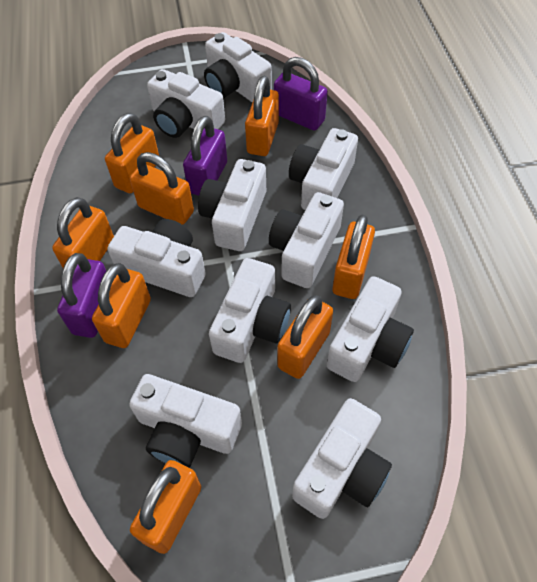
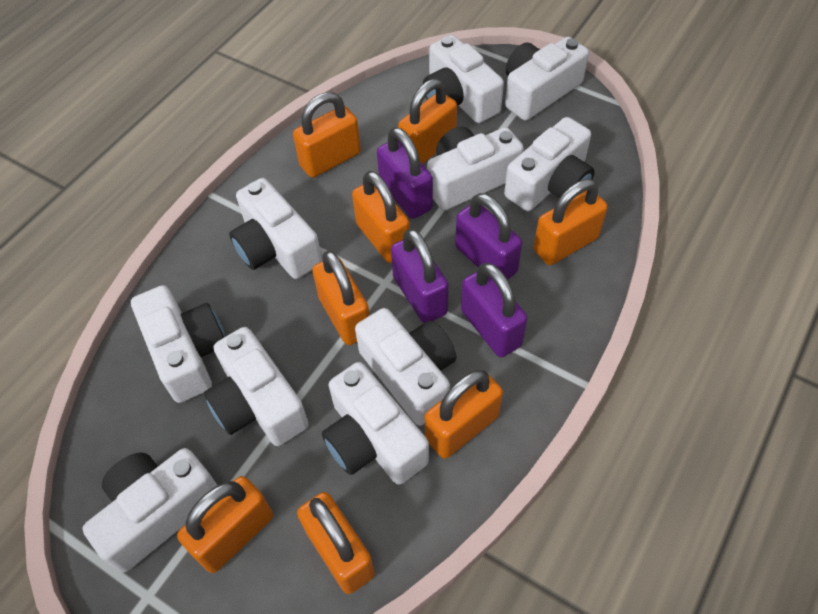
purple padlock: [57,253,106,338] [183,116,227,196] [274,57,328,131] = 3 -> [377,127,433,219] [391,229,449,323] [455,193,522,280] [461,263,528,357] = 4

